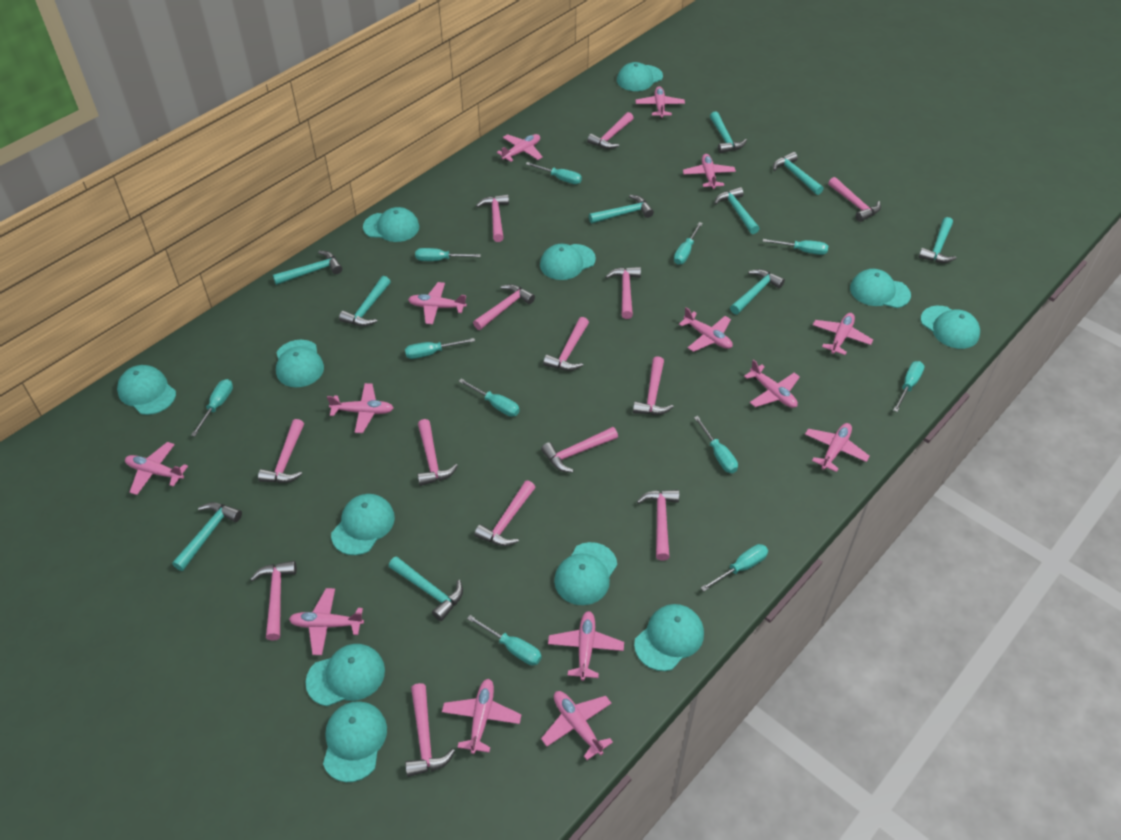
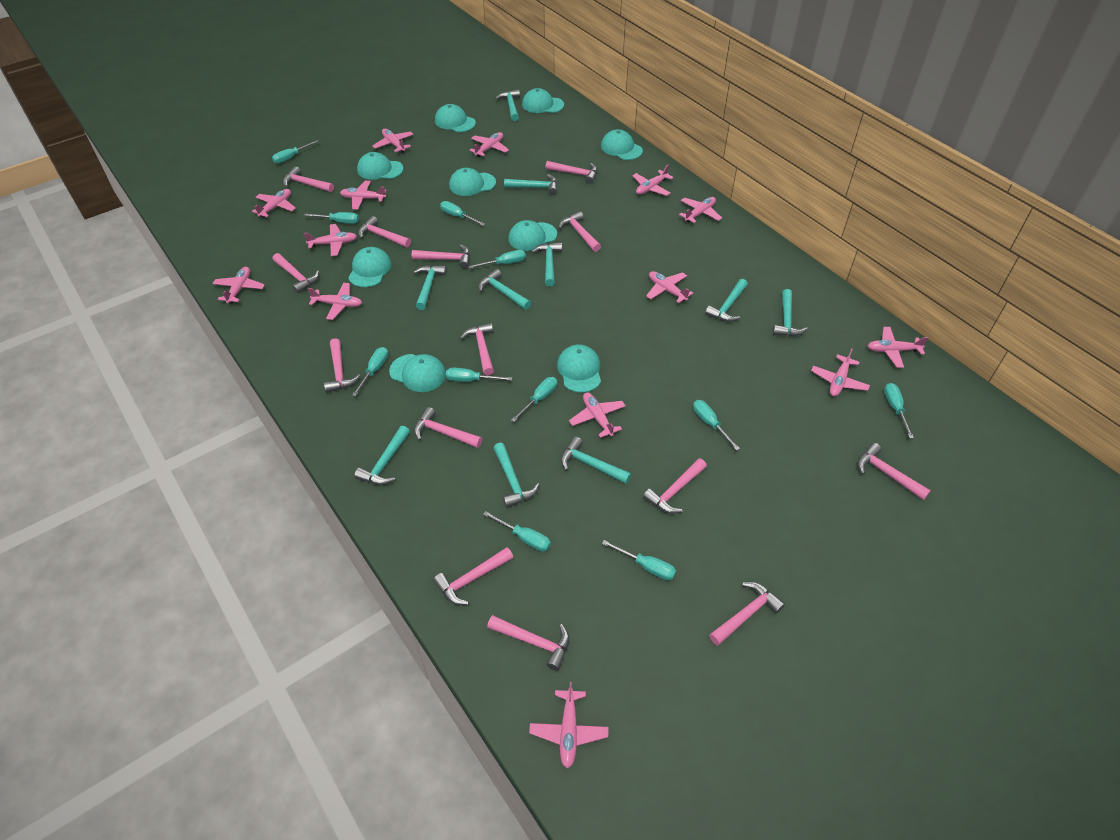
turquoise cap: [117,365,176,415] [276,340,324,387] [306,644,385,706] [323,701,387,782] [331,494,395,555] [363,207,419,242] [540,244,596,280] [554,542,617,605] [617,62,663,91] [634,604,704,671] [850,269,911,308] [921,306,980,349] = 12 -> [348,247,392,287] [357,152,404,180] [389,354,446,392] [435,104,476,132] [449,168,496,196] [508,220,557,251] [522,88,564,113] [557,344,601,393] [601,129,643,160] = 9

